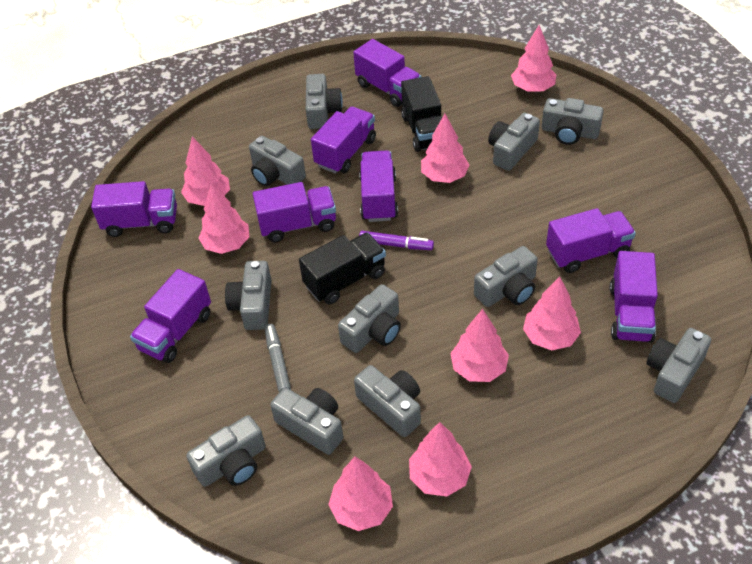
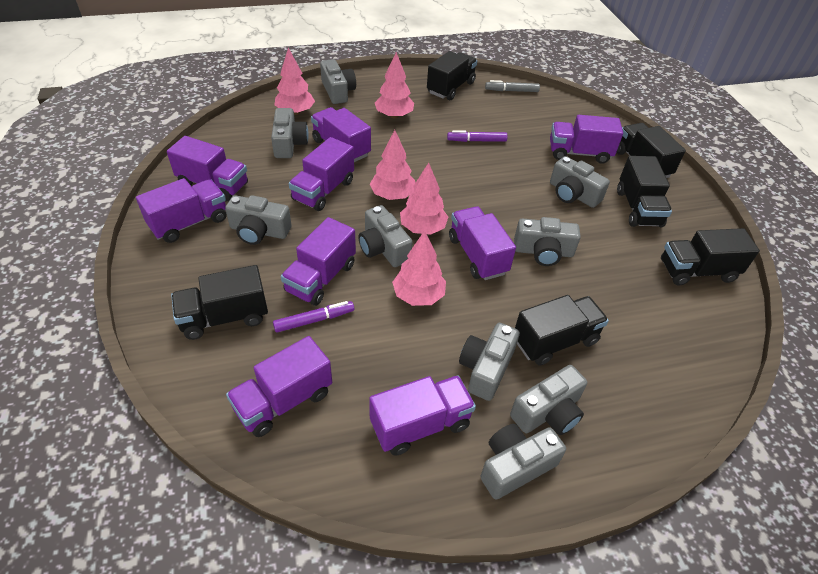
black truck: [299,232,386,304] [401,76,442,152] = 2 -> [171,265,268,340] [427,51,477,100] [515,295,609,365] [617,123,686,178] [617,156,672,227] [661,228,760,286] = 6
grey camera: [186,415,266,487] [225,261,272,330] [249,136,306,186] [270,388,343,455] [306,74,343,129] [338,284,401,353] [354,365,421,437] [474,246,538,307] [488,113,540,171] [541,98,604,145] [647,328,711,403] = 11 -> [225,195,292,245] [271,108,309,158] [320,59,356,104] [358,205,413,267] [459,323,520,401] [481,424,566,499] [510,365,587,435] [514,217,581,266] [550,156,610,208] = 9
pink tree: [181,137,230,206] [199,183,249,254] [328,457,393,531] [409,422,472,496] [421,114,469,183] [450,309,509,382] [511,25,556,92] [523,276,581,350] = 8 -> [274,48,315,115] [370,130,415,200] [375,52,414,118] [392,230,446,306] [400,163,448,235] = 5
purple marker: [359,231,434,250] = 1 -> [273,301,354,333] [447,130,508,142] = 2
purple truck: [91,181,177,237] [130,269,211,363] [253,182,336,242] [311,107,376,174] [353,39,421,107] [359,151,398,222] [546,208,636,273] [610,251,658,343] = 8 -> [136,178,227,243] [167,136,248,202] [226,336,332,437] [281,217,356,306] [289,137,354,211] [311,107,371,162] [369,375,476,456] [449,206,516,280] [550,115,623,164] = 9

